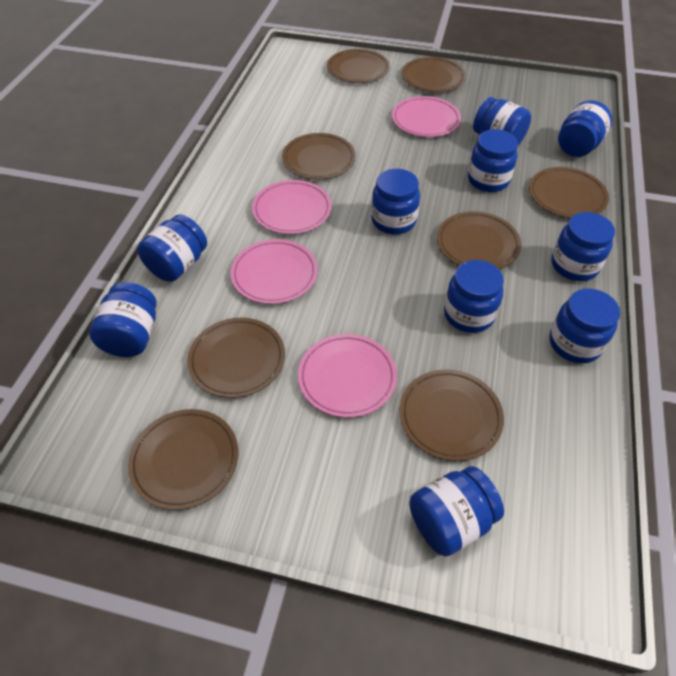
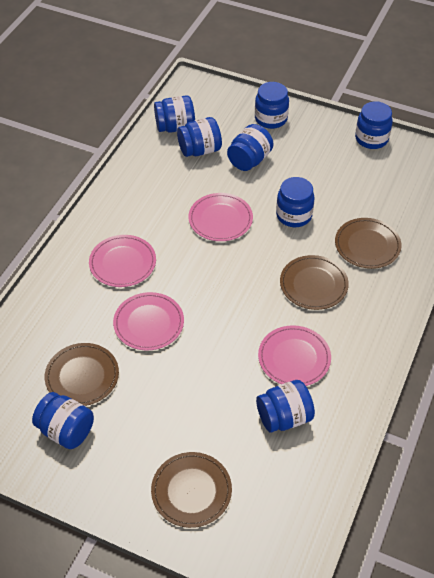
blue jar: [89,282,157,357] [137,214,207,282] [371,169,420,234] [409,466,504,557] [444,260,504,333] [468,129,518,192] [473,97,531,145] [549,289,620,363] [551,212,615,281] [558,100,612,157] = 10 -> [32,392,94,449] [154,96,195,133] [177,117,222,157] [227,124,273,171] [255,82,289,129] [256,380,315,432] [276,177,315,227] [355,101,393,149] = 8
brown plate: [128,409,238,510] [187,318,285,398] [282,133,356,179] [327,49,390,83] [400,369,504,461] [402,57,466,92] [437,211,521,269] [529,167,609,218] = 8 -> [45,343,119,406] [151,452,232,528] [280,255,349,310] [335,218,402,269] = 4

